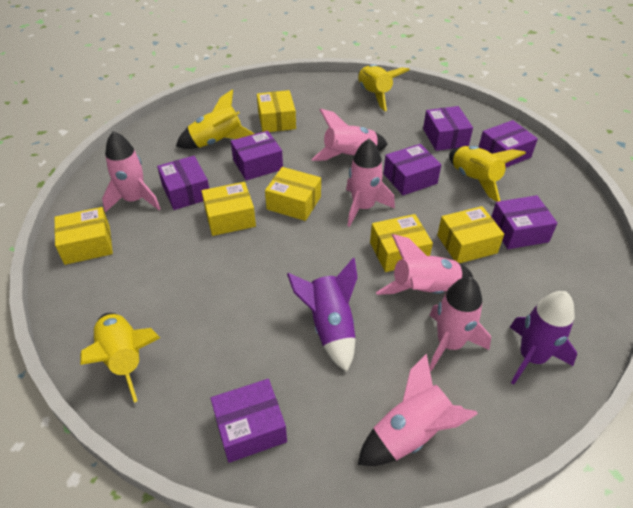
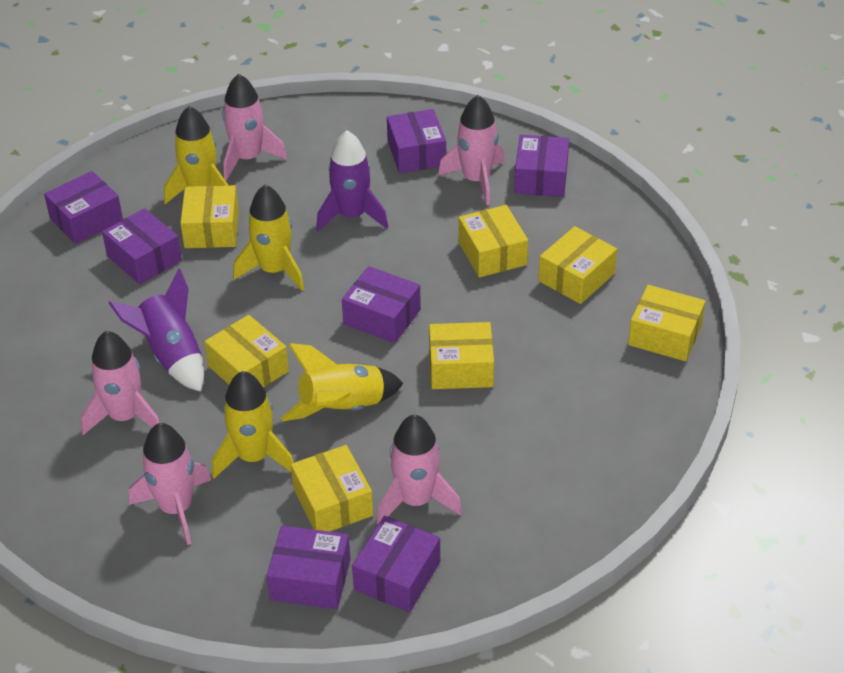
pink rocket: [102,131,161,212] [311,108,388,161] [346,139,395,227] [358,354,478,466] [376,234,473,295] [429,277,491,371] = 6 -> [81,331,160,435] [129,423,211,545] [222,73,287,180] [377,415,462,524] [438,95,505,205] = 5
yellow box: [54,207,113,265] [202,182,256,236] [257,90,296,132] [265,167,321,221] [370,214,433,272] [437,206,504,263] = 6 -> [180,185,239,248] [204,315,289,387] [291,445,373,532] [429,322,494,389] [458,205,528,278] [538,226,617,304] [628,285,706,361] = 7

